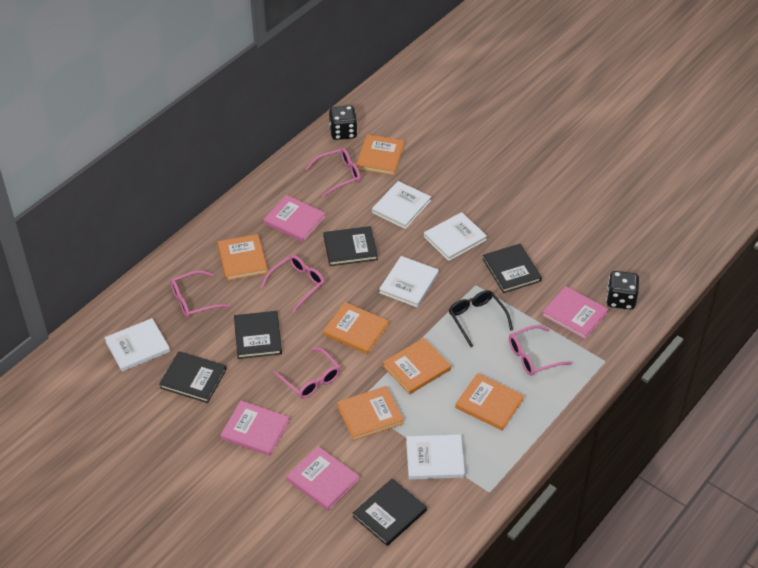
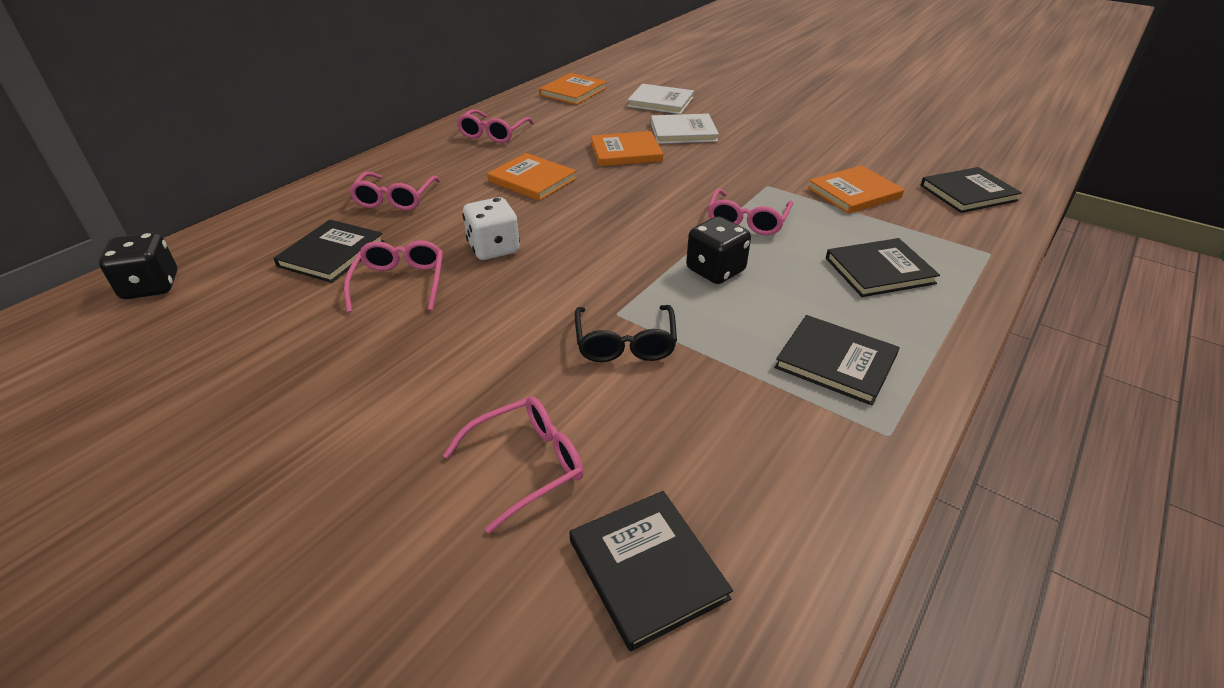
orange book: [217,234,268,281] [323,302,389,355] [337,386,404,441] [356,134,404,175] [383,338,451,395] [455,373,524,431] = 6 -> [487,153,577,201] [539,73,607,105] [591,131,663,166] [808,165,904,214] = 4
pink book: [220,401,290,456] [263,195,326,242] [286,446,360,511] [542,286,608,339] = 4 -> none = 0
white book: [105,318,170,372] [372,181,431,229] [379,256,439,307] [406,435,465,480] [424,212,487,261] = 5 -> [627,84,694,114] [651,114,719,144] = 2
white dice: none = 0 -> [462,197,520,260] = 1

